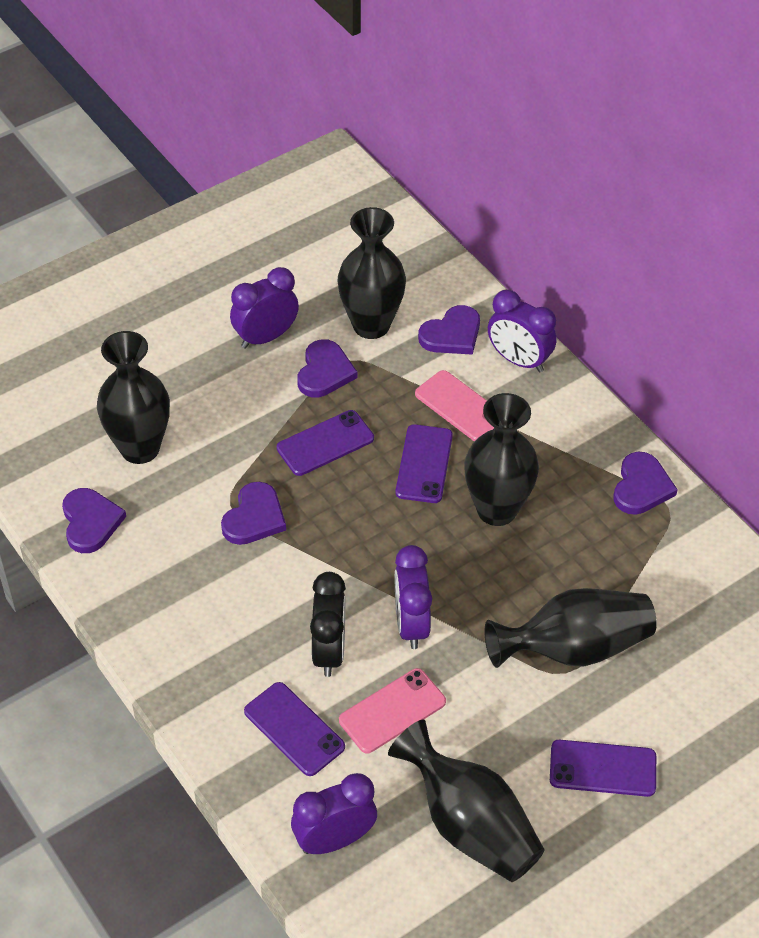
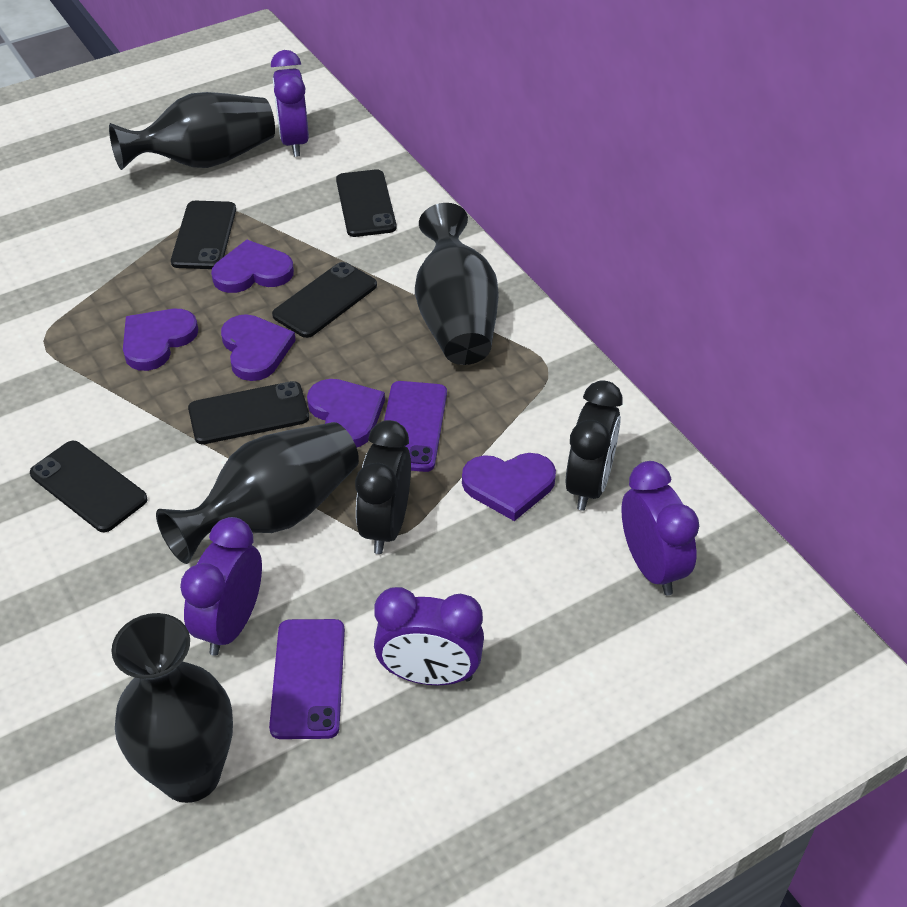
black clock: [310,572,346,677] = 1 -> [355,420,411,554] [566,380,623,511] = 2
black phone: none = 0 -> [30,441,148,532] [171,201,236,269] [188,381,309,444] [272,262,377,338] [336,169,397,237] = 5
black vase: [97,331,170,464] [338,207,406,339] [388,720,544,882] [464,393,539,526] [485,588,657,668] = 5 -> [109,92,275,170] [111,613,233,803] [156,422,359,564] [415,203,499,365] = 4
pink phone: [339,668,446,753] [415,370,494,441] = 2 -> none = 0
purple phone: [244,682,345,776] [277,410,374,476] [396,424,453,503] [550,740,656,797] = 4 -> [269,619,345,739] [384,381,447,472] = 2

